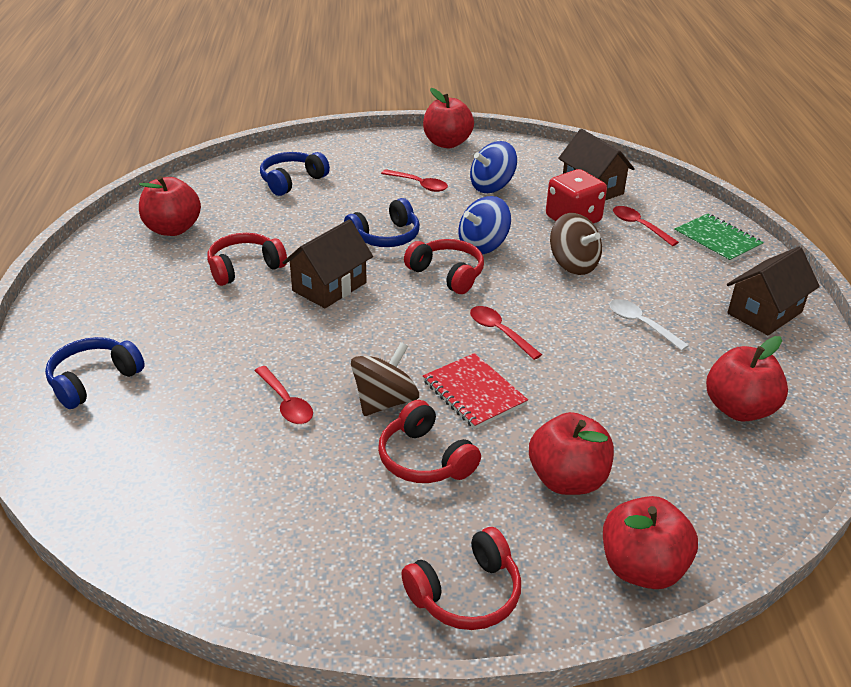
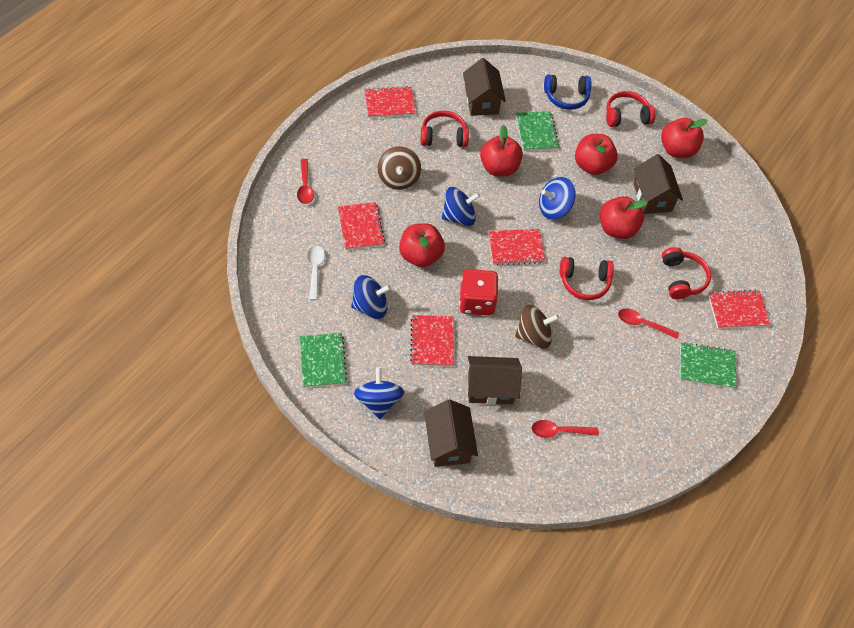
blue headphones: [45,337,145,409] [260,152,330,196] [344,198,420,247] = 3 -> [544,75,592,110] = 1
blue spinning top: [458,196,511,254] [470,141,517,193] = 2 -> [351,275,391,319] [354,367,404,419] [442,187,480,226] [539,177,576,220] = 4
brown house: [282,219,373,308] [558,129,635,200] [727,247,820,335] = 3 -> [424,400,478,467] [463,58,506,116] [468,356,522,405] [633,154,683,214] = 4
green notebook: [674,214,764,263] = 1 -> [300,333,348,388] [516,111,559,151] [680,342,736,389] = 3
red notebook: [423,353,528,429] = 1 -> [338,202,385,250] [365,86,416,118] [410,315,454,366] [489,229,545,266] [708,290,770,329] = 5
red spoon: [255,366,313,424] [381,169,448,192] [470,306,542,360] [613,206,679,246] = 4 -> [297,159,314,204] [531,420,599,438] [618,308,679,339] = 3

